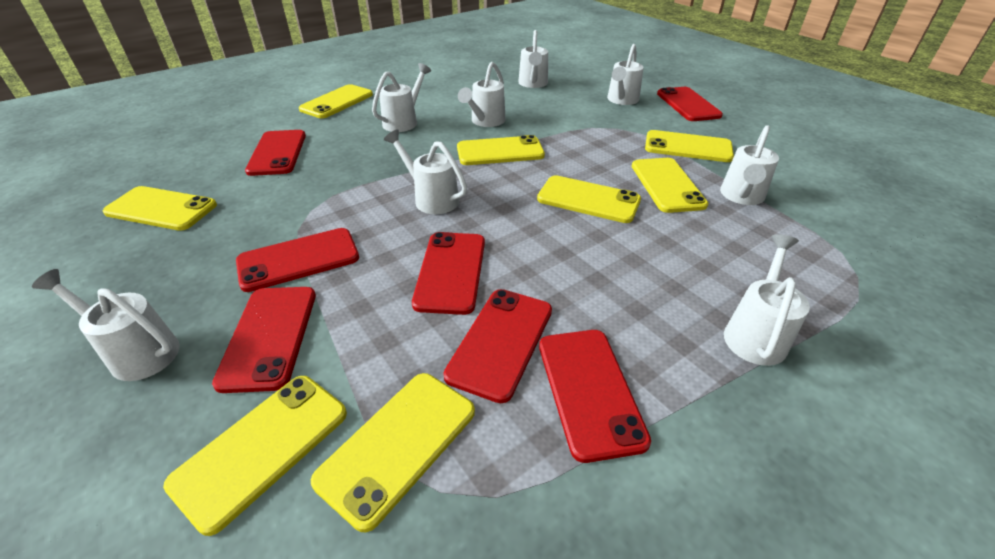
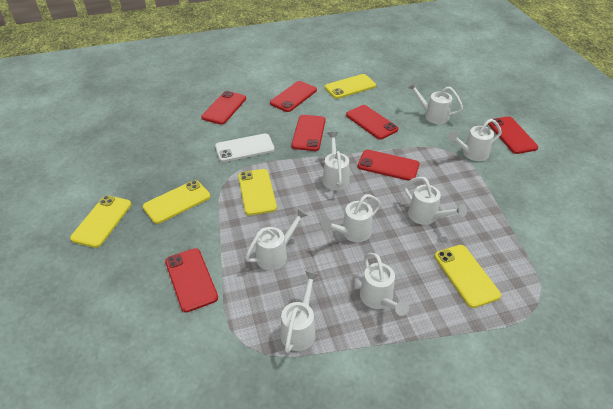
white phone: none = 0 -> [215,133,275,162] = 1
yellow phone: [103,186,217,231] [163,376,347,536] [299,84,373,118] [311,373,475,532] [457,135,545,165] [537,175,641,223] [632,158,709,213] [645,130,734,162] = 8 -> [70,195,132,248] [143,180,210,224] [238,169,277,215] [325,74,376,99] [435,245,501,308] = 5

